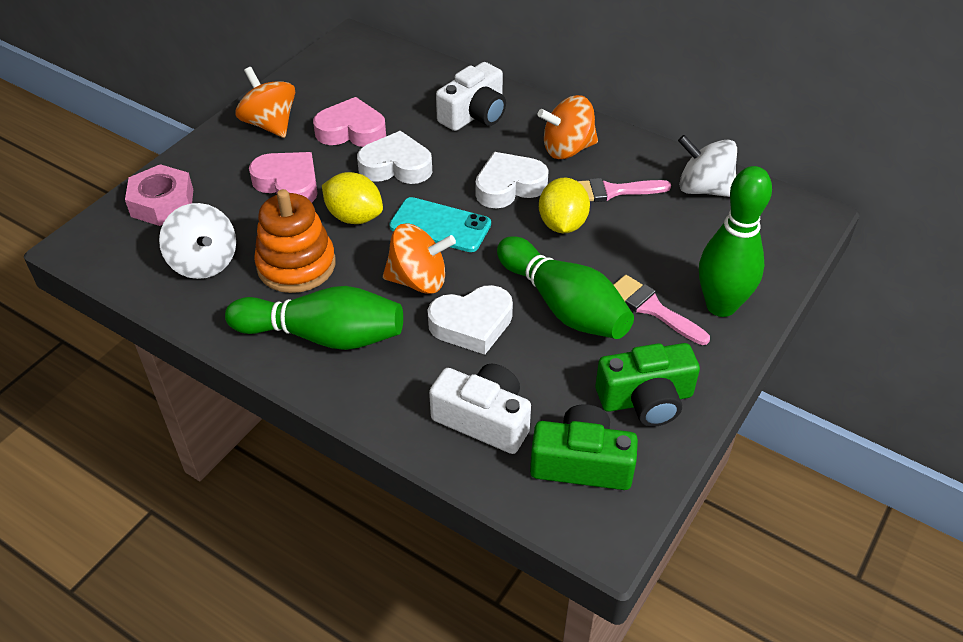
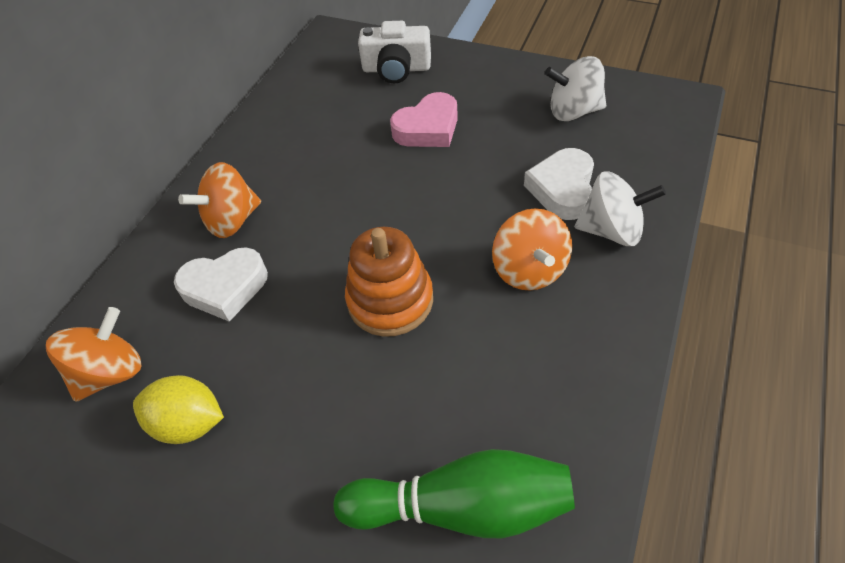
green bowling pin: [225,286,403,350] [497,236,634,339] [699,166,772,317] = 3 -> [333,449,575,538] = 1
green camera: [530,404,638,490] [595,343,700,427] = 2 -> none = 0
pink brush: [578,178,671,202] [614,275,710,345] = 2 -> none = 0
pink heart: [249,152,318,203] [313,97,386,147] = 2 -> [390,92,458,147] = 1
pink nut: [125,164,193,226] = 1 -> none = 0
turquoise phone: [389,197,491,252] = 1 -> none = 0
white camera: [429,364,531,454] [436,62,506,131] = 2 -> [358,21,431,83] = 1
white heart: [357,131,432,184] [428,285,513,355] [475,152,549,208] = 3 -> [174,247,268,322] [524,148,594,220] = 2
yellow lemon: [322,172,383,224] [539,178,590,233] = 2 -> [133,375,224,444] = 1

